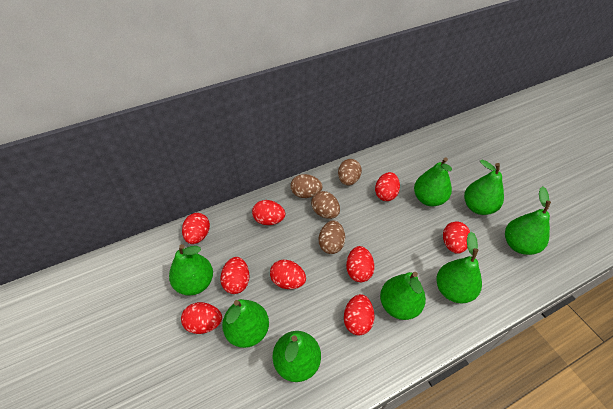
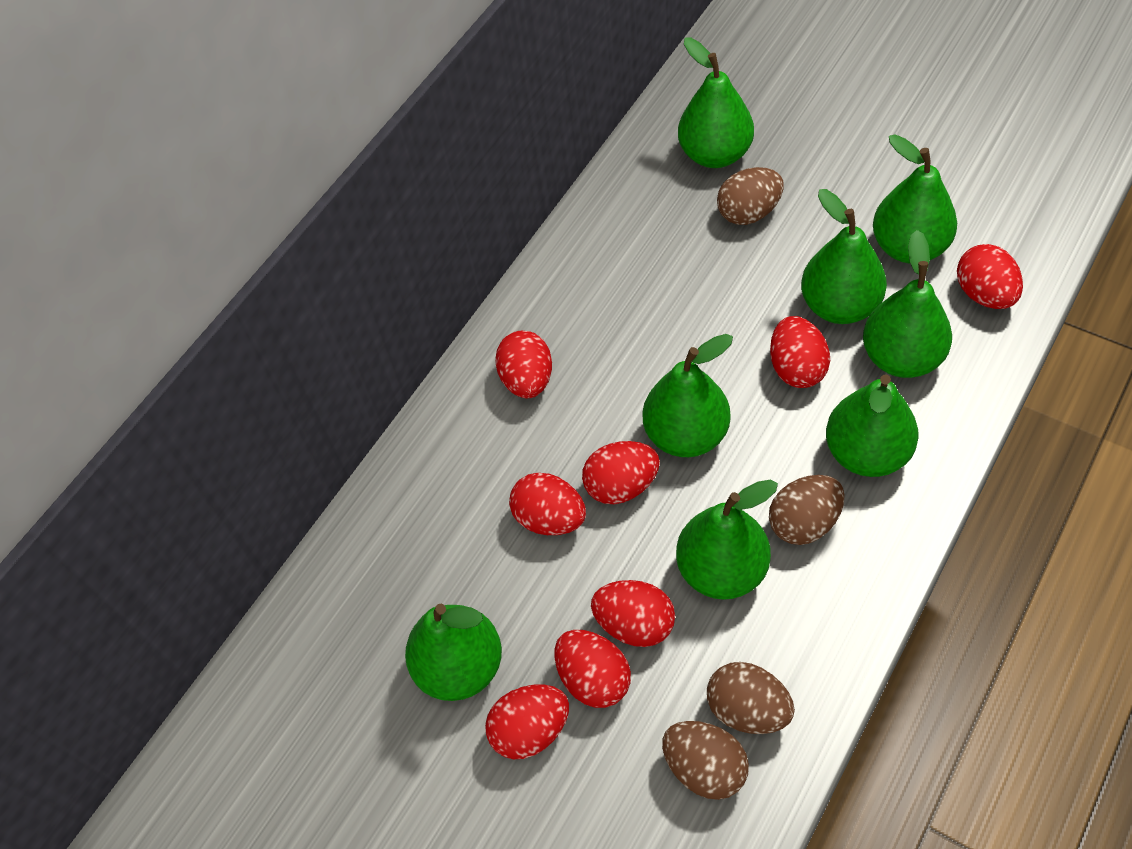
red egg: [181,302,222,334] [182,213,210,244] [220,257,250,294] [252,200,285,225] [270,259,306,289] [344,294,375,335] [346,246,375,282] [375,172,400,201] [443,222,470,254] = 9 -> [485,684,569,759] [495,331,552,399] [509,473,586,535] [555,630,631,708] [582,441,660,504] [591,580,675,647] [770,316,830,388] [957,244,1023,309] = 8

